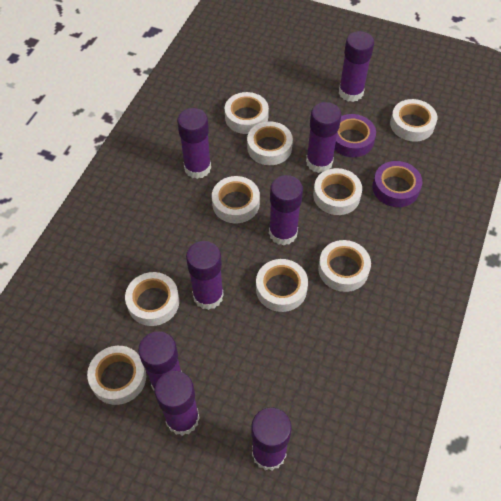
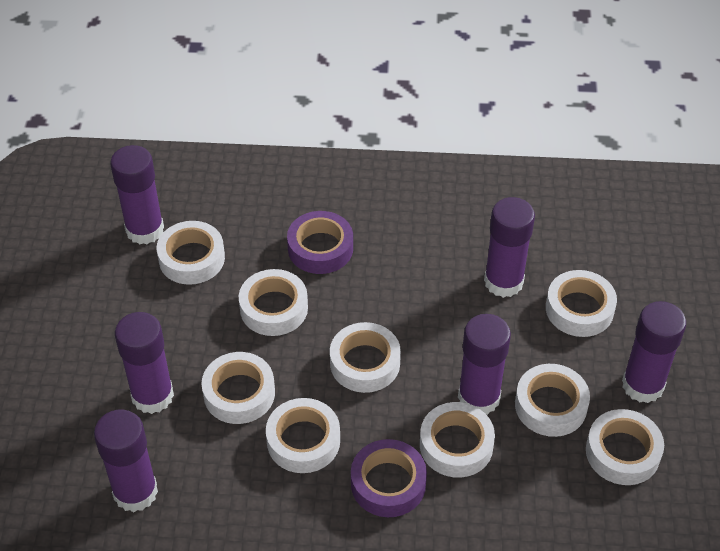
purple glue stick: [138,331,182,390] [154,371,200,436] [177,108,211,179] [186,241,224,310] [251,408,292,471] [269,175,303,245] [306,102,341,173] [339,31,374,102] = 8 -> [94,410,158,512] [110,145,164,245] [115,312,174,414] [458,314,511,415] [484,197,535,298] [622,301,686,403] = 6

